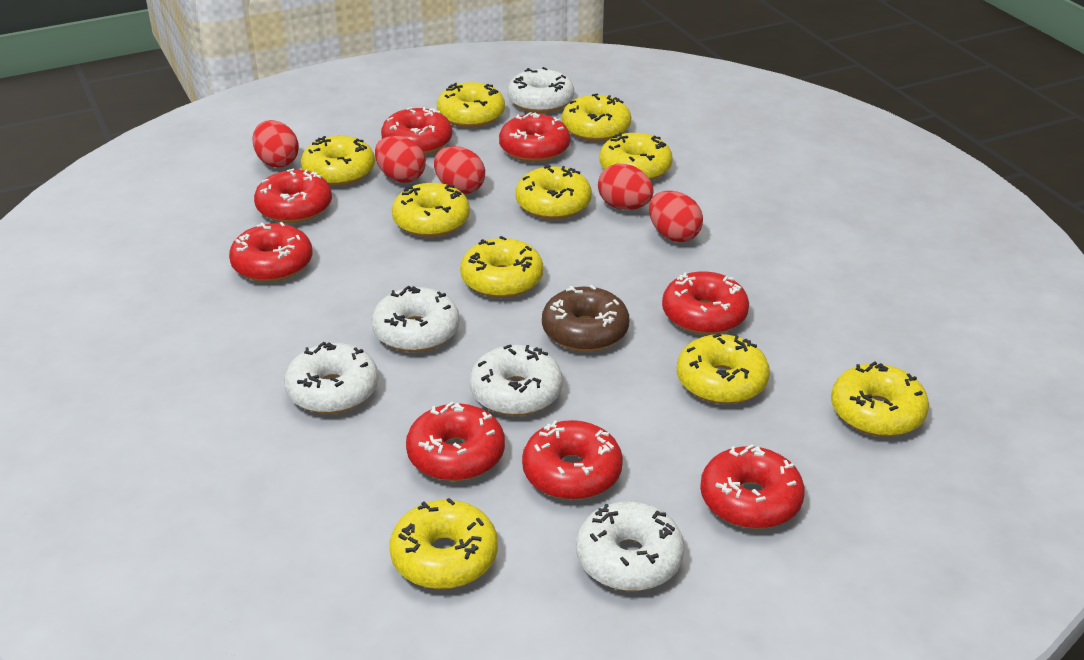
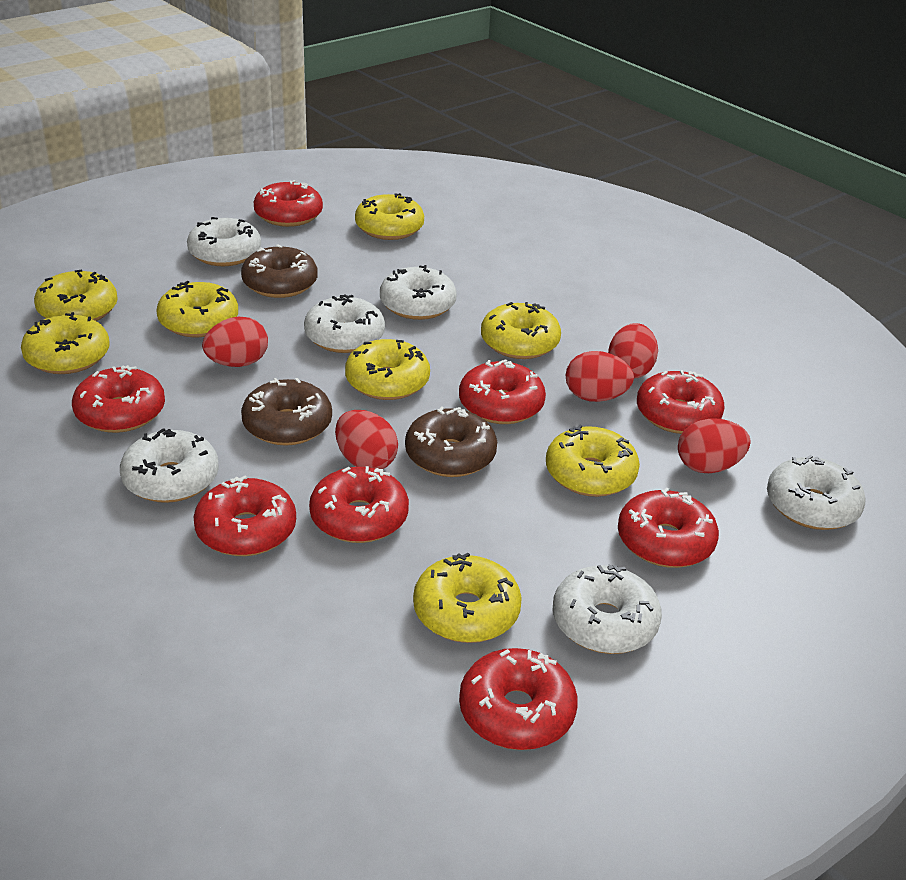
brown donut: [542,285,629,352] = 1 -> [241,244,318,298] [241,378,332,446] [405,406,497,477] = 3
white donut: [284,342,379,414] [371,286,460,352] [470,344,563,416] [507,67,574,113] [576,502,685,591] = 5 -> [120,428,219,503] [187,217,261,266] [304,294,385,353] [380,265,456,320] [552,565,662,654] [767,455,866,530] = 6
yellow donut: [301,136,375,186] [390,498,498,589] [392,183,470,237] [437,82,505,128] [460,236,543,298] [516,165,592,220] [562,93,631,141] [599,133,673,181] [677,333,770,404] [831,362,929,437] = 10 -> [21,312,110,374] [34,269,118,321] [156,281,238,338] [345,339,430,400] [355,193,424,240] [413,553,522,643] [481,302,561,359] [546,425,640,497] = 8

